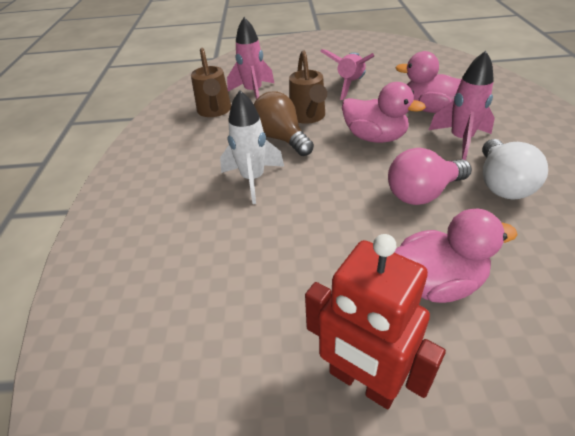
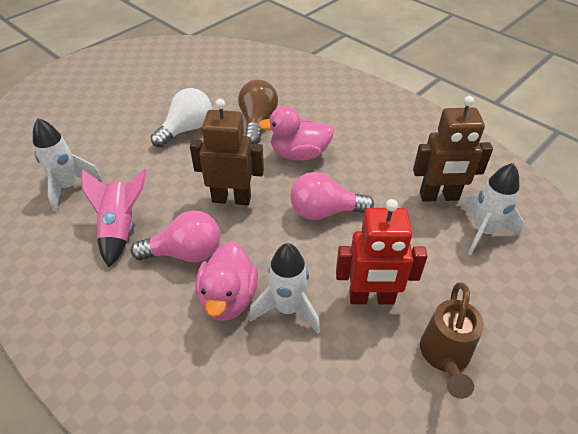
brown robot: none = 0 -> [190,99,264,205] [413,96,493,202] = 2
brown watering can: [191,48,231,117] [289,51,327,124] = 2 -> [420,282,484,399] = 1
pink duck: [342,82,426,143] [394,209,518,303] [395,51,461,113] = 3 -> [196,241,258,321] [258,106,334,161] = 2
pink light bulb: [388,148,472,205] = 1 -> [131,211,220,262] [290,172,374,220] = 2
pink rocket: [227,17,274,100] [320,49,374,100] [429,51,495,160] = 3 -> [82,169,147,267] = 1
white rocket: [220,90,284,204] = 1 -> [33,118,102,211] [249,243,320,334] [460,163,524,255] = 3

